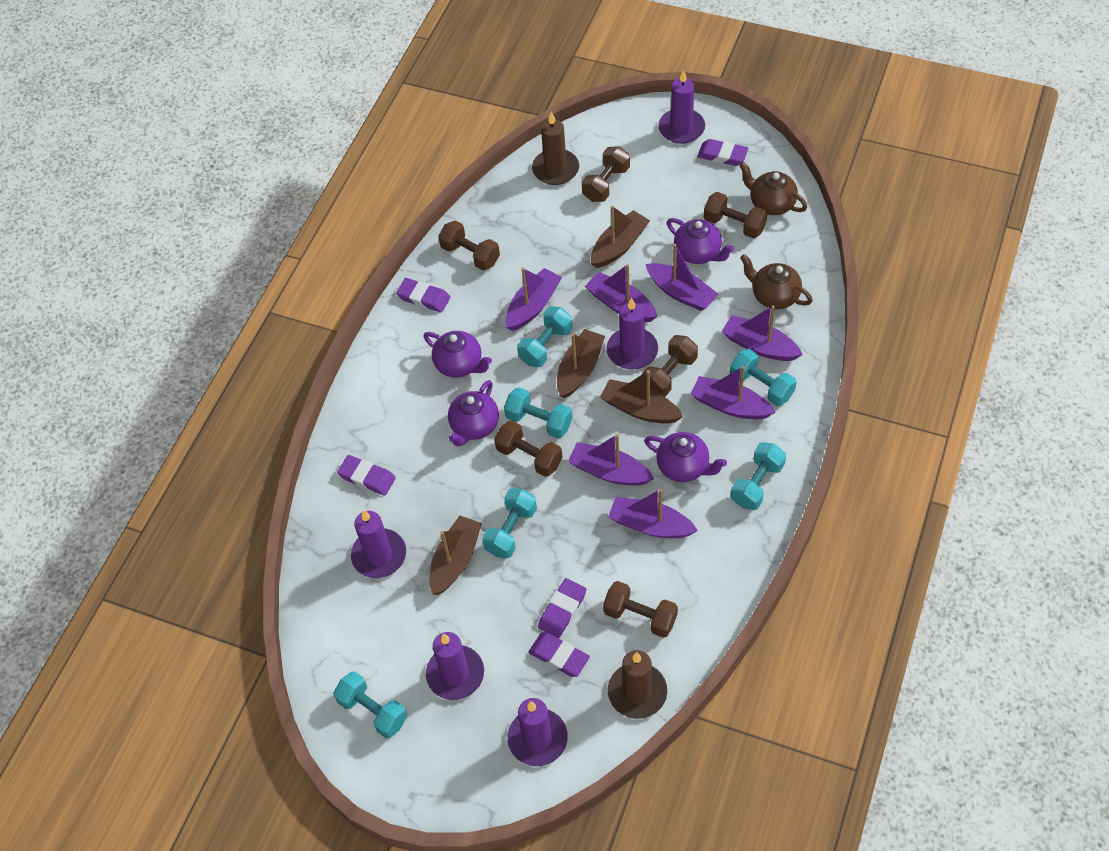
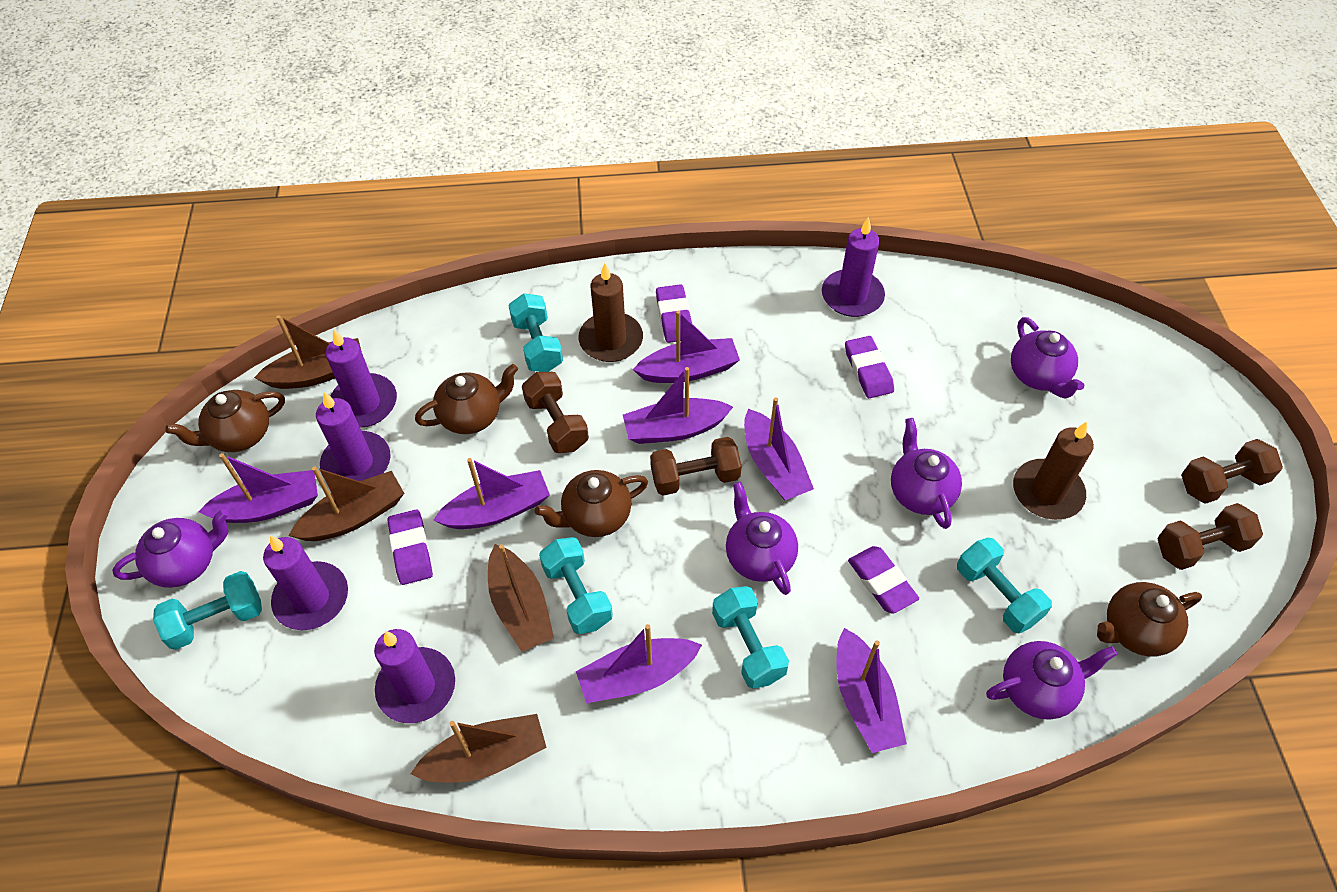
brown dumbbell: [438,220,500,270] [494,421,563,477] [582,146,630,202] [603,581,678,638] [642,335,698,397] [704,192,767,238] = 6 -> [522,372,589,453] [650,437,741,496] [1157,503,1263,570] [1181,439,1283,504] = 4
brown teapot: [739,162,807,215] [740,254,813,309] = 2 -> [165,390,285,452] [415,364,518,434] [535,470,648,537] [1097,582,1202,657] = 4
purple eraser: [337,455,396,496] [396,278,451,313] [528,632,590,677] [538,578,586,638] [697,139,748,166] = 5 -> [387,509,433,585] [656,284,692,343] [845,336,894,398] [848,546,919,613] = 4
purple teapot: [423,331,492,378] [448,380,499,447] [644,432,727,482] [667,218,734,264] = 4 -> [112,509,229,588] [726,482,798,595] [891,418,962,529] [986,641,1117,720] [1011,317,1084,398] = 5
turquoise dumbbell: [333,671,407,738] [482,488,537,558] [504,387,572,438] [517,306,573,367] [730,348,796,406] [731,442,786,510] = 6 -> [153,571,262,650] [508,293,563,372] [539,537,613,634] [712,586,789,689] [957,538,1052,633] = 5

